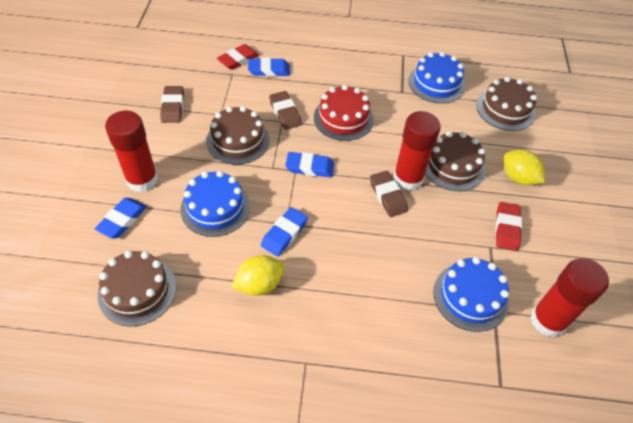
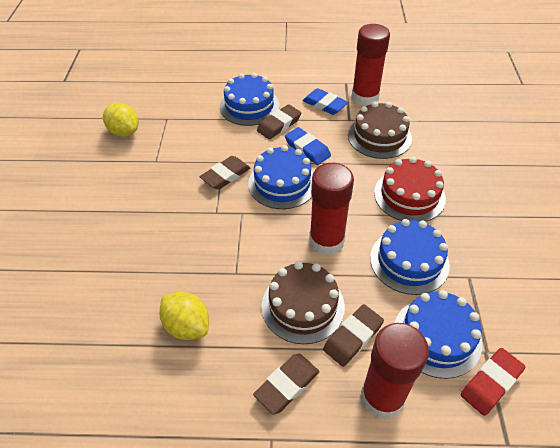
blue cake: [181,171,250,237] [409,52,465,103] [433,257,509,332] = 3 -> [220,73,279,126] [248,145,313,209] [370,219,450,295] [394,290,482,379] = 4
blue eraser: [95,198,147,238] [248,58,290,77] [261,207,308,256] [285,152,334,177] = 4 -> [285,127,331,165] [303,88,348,115] = 2
brown cake: [98,251,176,327] [206,106,269,165] [425,131,485,191] [477,77,537,131] = 4 -> [262,261,345,344] [348,101,412,159] = 2
brown eraser: [160,86,184,123] [269,91,302,130] [370,171,408,217] = 3 -> [200,156,250,190] [253,354,319,415] [257,104,301,139] [323,304,384,367] = 4
red eraser: [217,44,259,70] [495,202,522,251] = 2 -> [461,348,525,416] = 1

